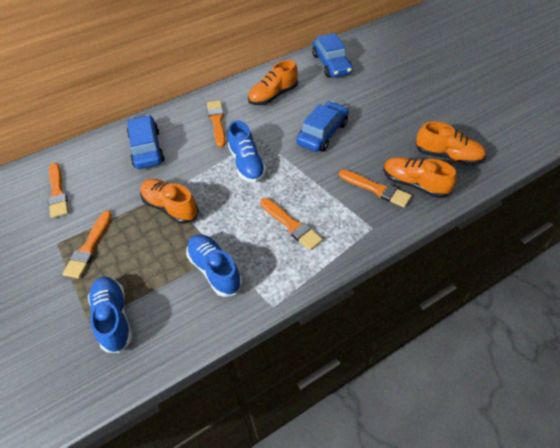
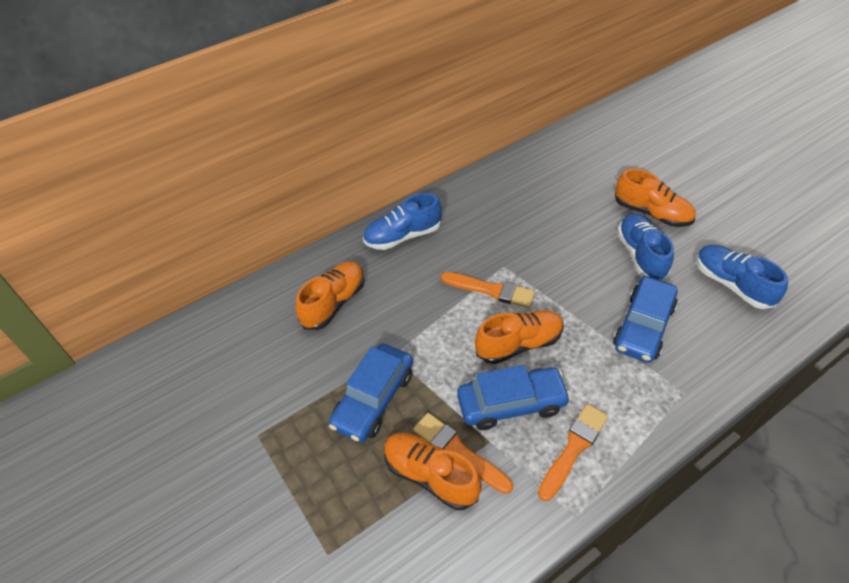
orange brush: [48,163,68,218] [62,211,112,279] [207,100,226,147] [260,198,323,250] [339,170,412,207] = 5 -> [413,413,513,494] [441,272,535,308] [538,404,608,501] = 3

